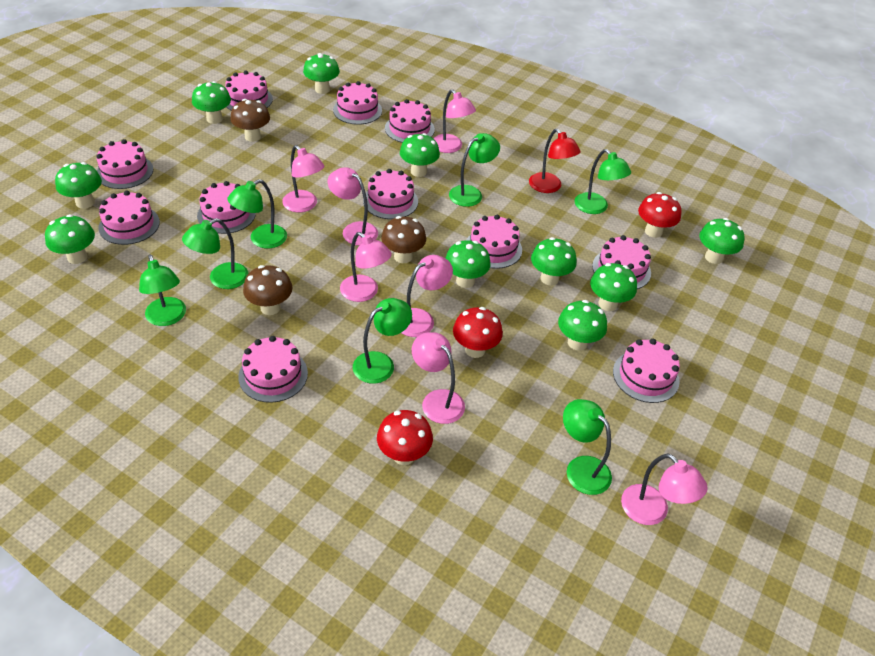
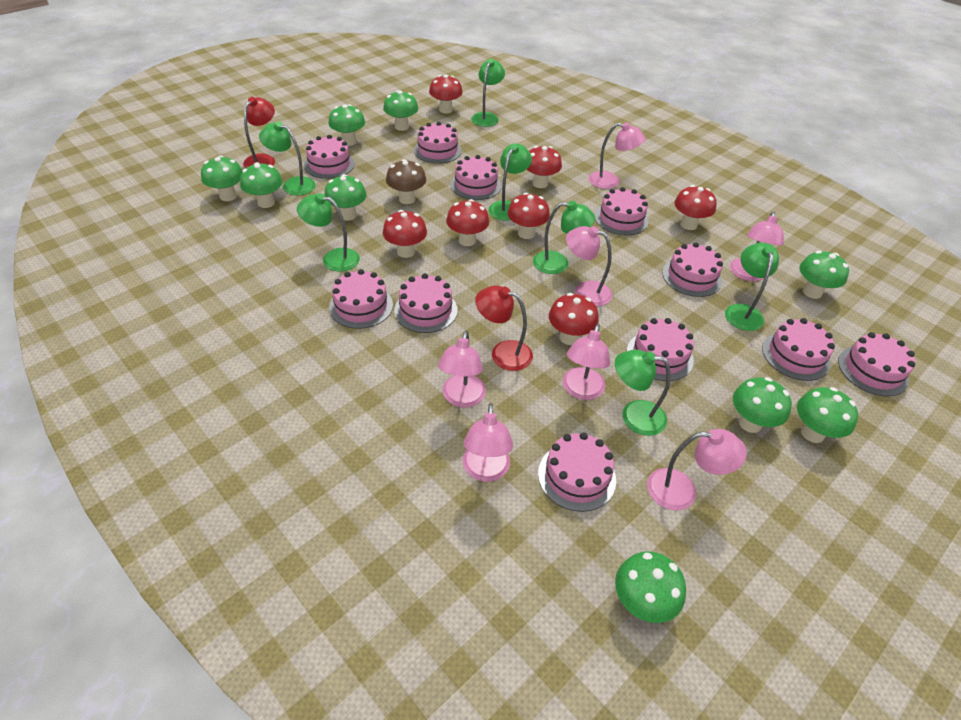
brown mushroom: [230,99,270,142] [243,265,292,315] [381,216,426,263] = 3 -> [386,159,426,204] = 1
green mushroom: [45,214,95,264] [55,162,102,209] [192,81,231,124] [303,53,340,94] [400,133,440,177] [445,240,491,288] [531,237,577,285] [558,300,607,351] [590,263,637,311] [699,218,744,264] = 10 -> [201,156,243,201] [240,162,283,208] [324,174,367,221] [329,104,365,146] [383,90,418,131] [615,551,686,623] [733,377,792,433] [797,387,858,443] [799,251,849,299] = 9
red lamp: [529,129,580,193] = 1 -> [243,97,275,168] [475,285,533,371] = 2
red mushroom: [377,410,433,465] [453,307,503,358] [638,192,681,238] = 3 -> [383,210,427,258] [429,74,463,114] [446,199,489,246] [508,193,550,239] [527,146,562,188] [549,293,599,345] [674,185,717,230] = 7

